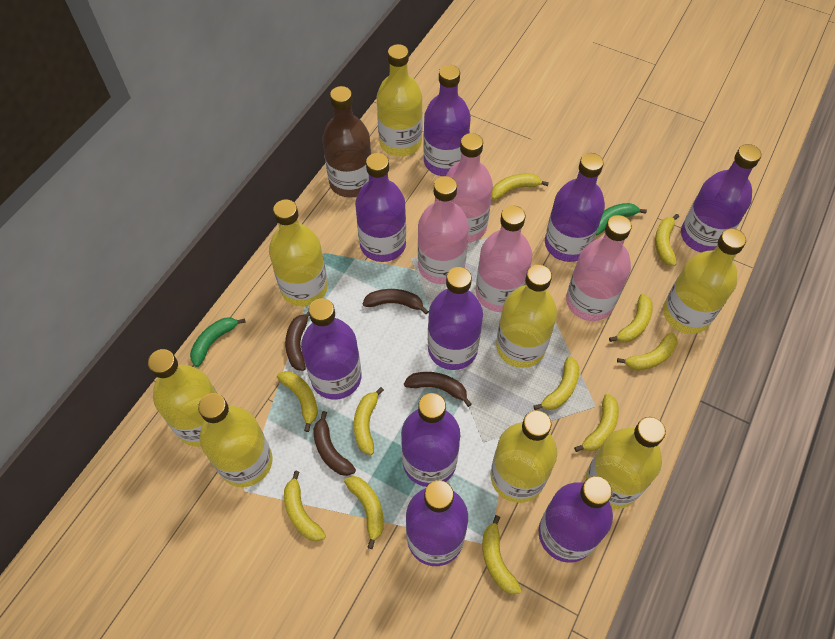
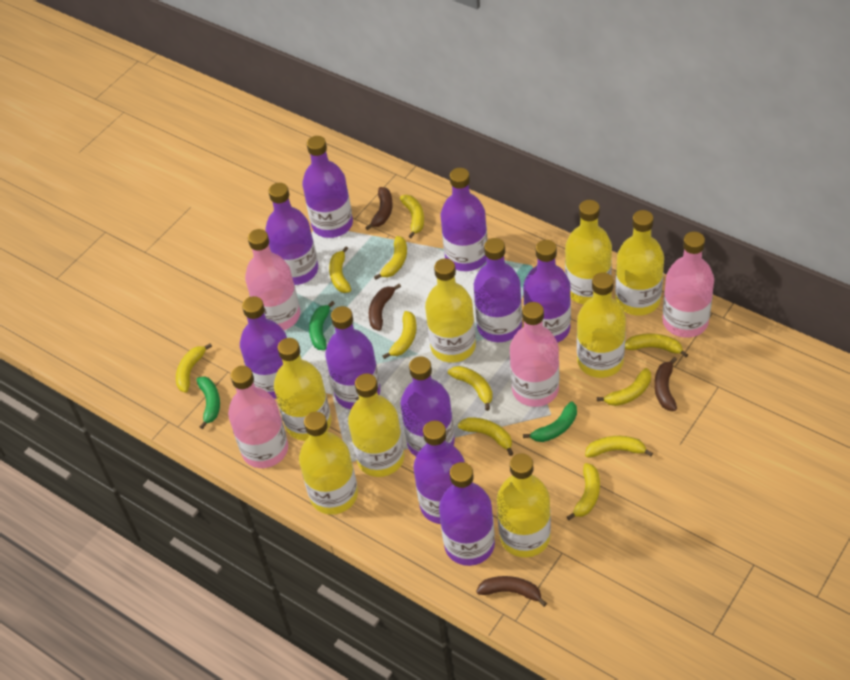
brown bottle: [322,86,371,198] = 1 -> none = 0
green banana: [190,317,246,367] [596,203,647,235] = 2 -> [196,376,220,429] [309,301,335,350] [523,402,577,442] = 3
purple bottle: [301,298,361,400] [355,153,406,262] [401,393,460,487] [406,480,468,566] [423,65,471,176] [428,267,483,370] [538,476,613,563] [545,153,605,262] [681,144,761,253] = 9 -> [240,296,287,399] [265,183,318,285] [302,136,353,238] [325,306,380,409] [400,356,455,457] [413,421,465,524] [439,462,495,566] [441,168,488,271] [474,238,522,342] [523,240,571,343] = 10

